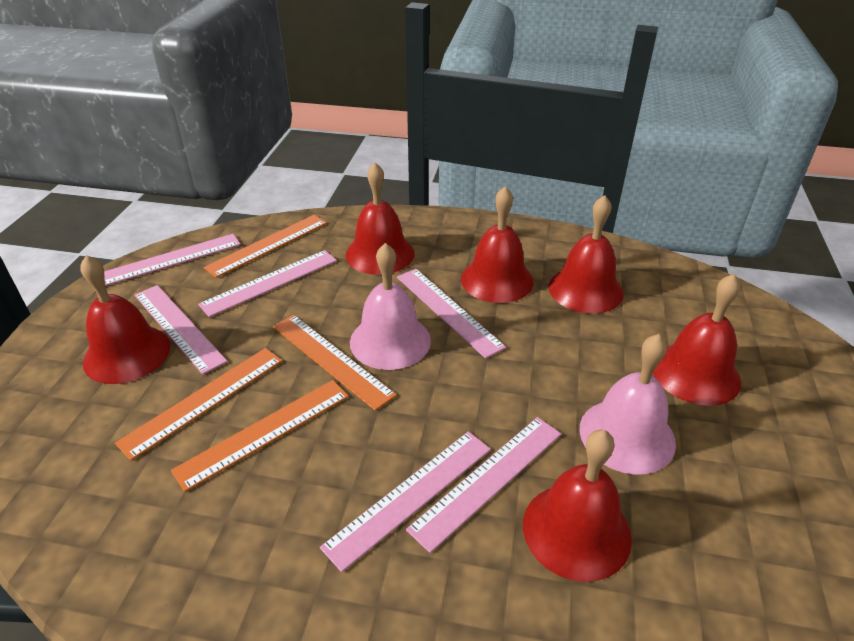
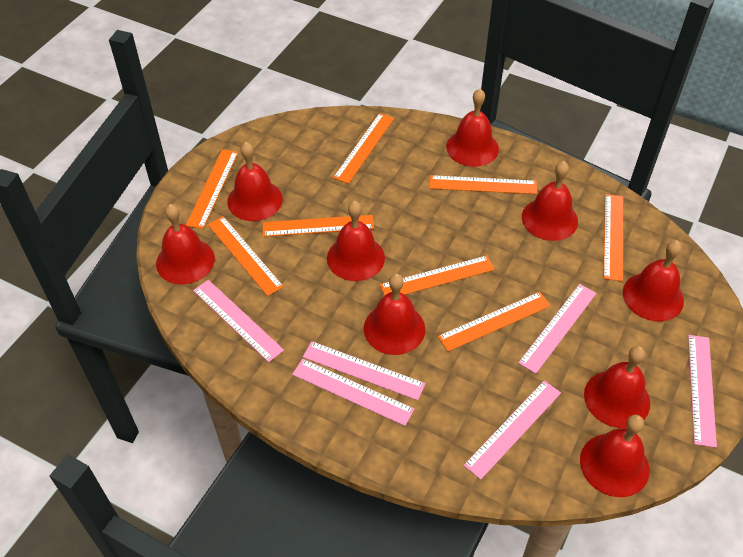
orange ruler: [115,348,282,461] [171,380,349,492] [203,215,327,278] [273,315,397,411] = 4 -> [186,149,238,229] [208,216,284,296] [263,215,374,237] [333,113,394,184] [380,255,495,296] [430,175,537,194] [438,292,551,351] [603,194,623,281] = 8
pink bell: [350,243,431,370] [580,334,676,475] = 2 -> none = 0
red bell: [81,255,171,384] [346,163,415,275] [461,186,534,303] [523,430,632,582] [548,195,624,314] [653,274,741,406] = 6 -> [156,204,215,285] [227,142,283,221] [327,201,385,281] [364,273,425,355] [446,89,499,167] [522,161,578,241] [580,415,649,497] [584,346,650,428] [623,241,684,322] = 9

